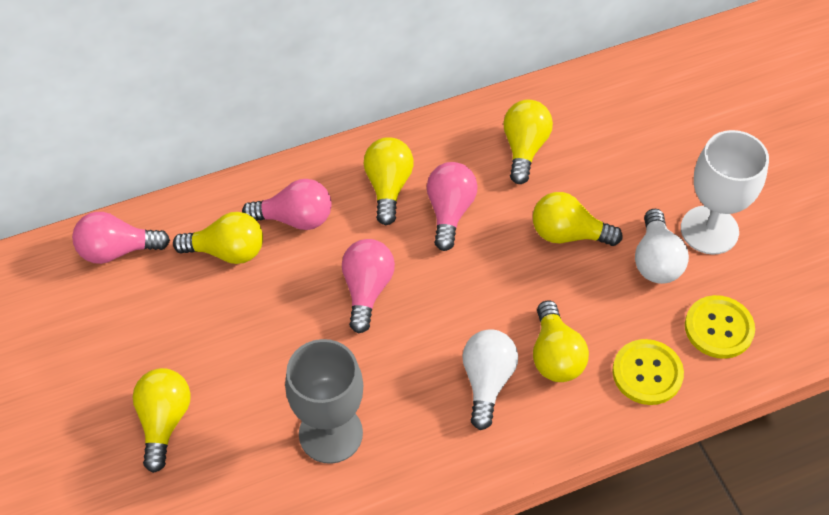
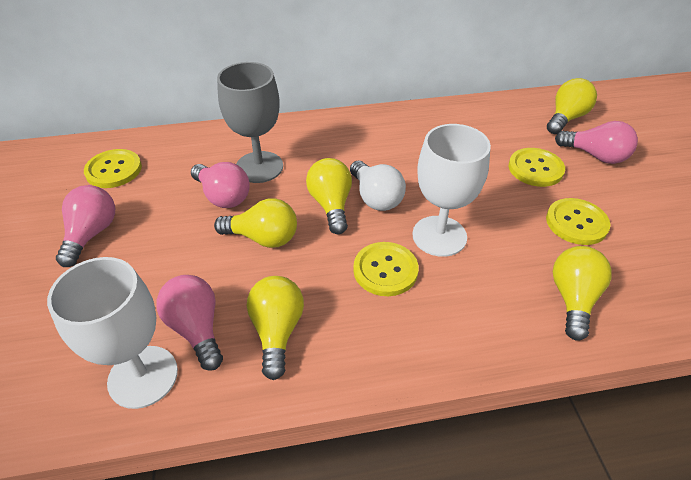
white goblet: [681,130,769,255] = 1 -> [47,257,178,409] [412,124,491,257] = 2
white light bulb: [462,329,518,430] [635,209,689,284] = 2 -> [350,161,406,211] = 1
yellow button: [612,339,684,405] [685,295,755,359] = 2 -> [84,149,142,188] [353,242,419,296] [509,148,565,187] [546,198,610,245] = 4
yellow light bulb: [133,368,191,473] [173,212,263,264] [363,137,414,225] [503,100,553,184] [533,192,623,246] [533,300,589,382] = 6 -> [214,198,297,248] [247,276,304,380] [306,158,352,234] [547,78,597,134] [553,246,612,341] = 5

